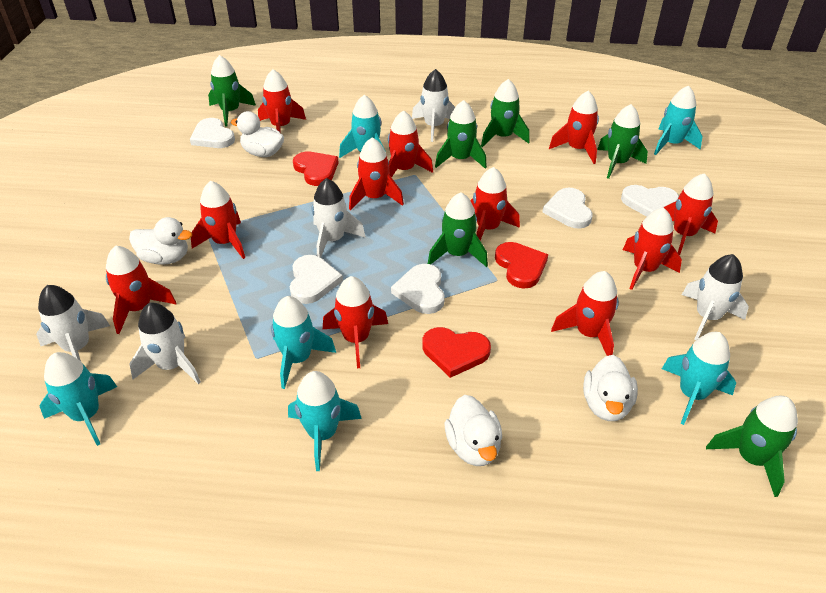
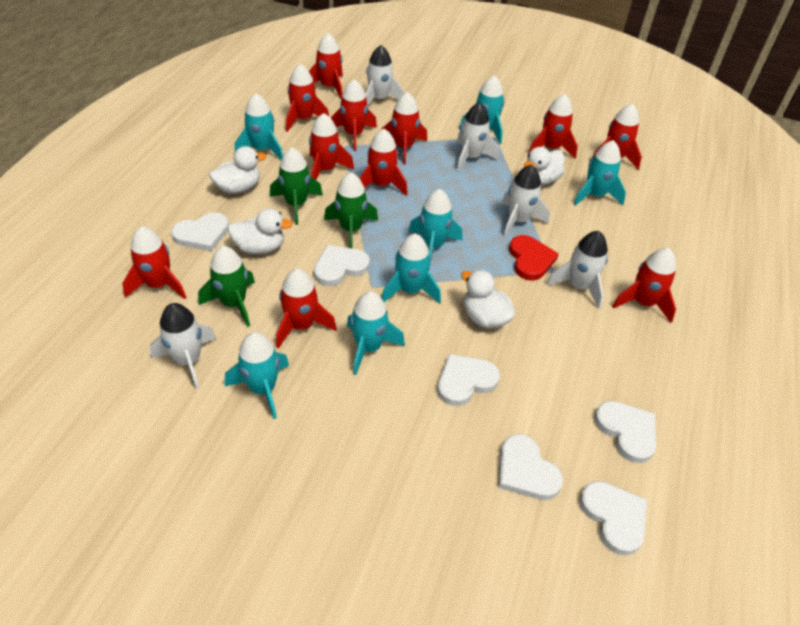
green rocket: [208,55,256,126] [428,192,488,267] [435,100,487,169] [481,79,530,147] [597,104,648,179] [706,396,798,497] = 6 -> [198,246,255,327] [270,147,323,225] [324,172,378,248] = 3
red heart: [293,152,339,186] [422,327,491,378] [495,242,548,289] = 3 -> [509,235,559,281] = 1
turquoise rocket: [40,352,117,446] [271,296,336,389] [288,371,362,471] [339,95,386,158] [654,85,703,155] [662,332,736,425] = 6 -> [225,332,289,419] [235,93,283,160] [347,291,405,375] [382,234,441,304] [408,189,462,263] [459,75,504,144] [574,140,626,206] = 7
white heart: [190,118,235,148] [289,255,343,304] [391,264,445,314] [542,188,593,229] [621,185,679,217] = 5 -> [171,212,229,251] [314,245,370,286] [438,354,500,406] [499,434,563,500] [580,481,647,556] [594,401,656,463] = 6

